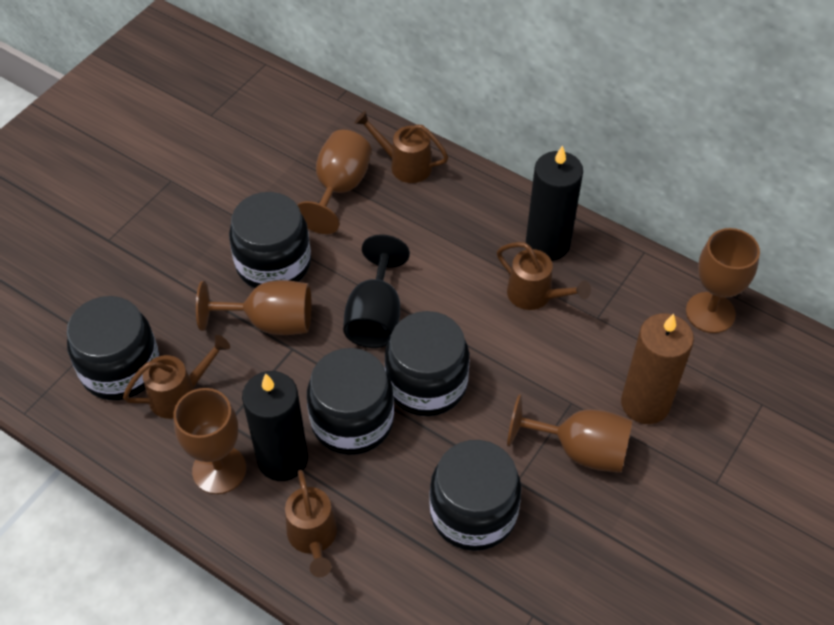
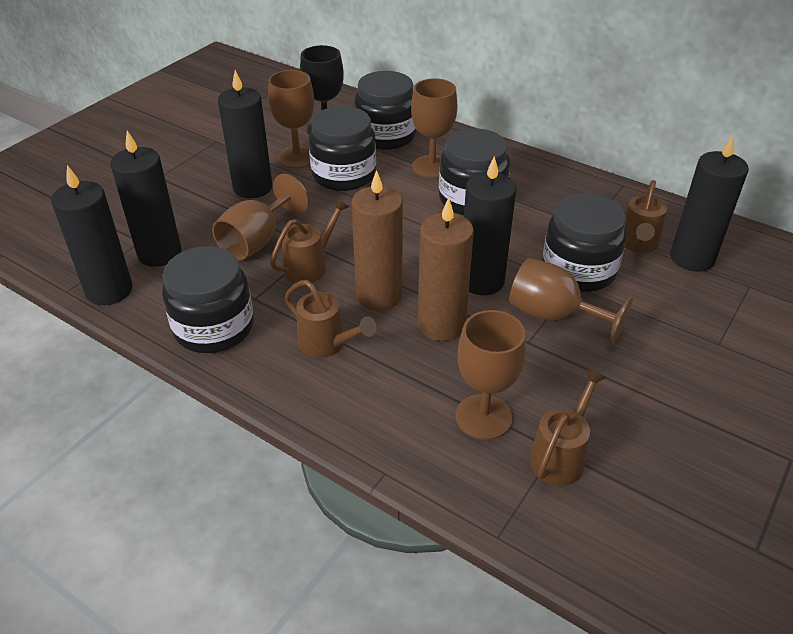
black candle: [242,371,308,481] [526,145,583,261] = 2 -> [51,165,133,305] [111,131,182,267] [218,70,272,198] [464,156,516,295] [670,134,749,272] = 5
brown candle: [621,313,694,424] = 1 -> [352,170,403,311] [418,198,474,341] = 2

